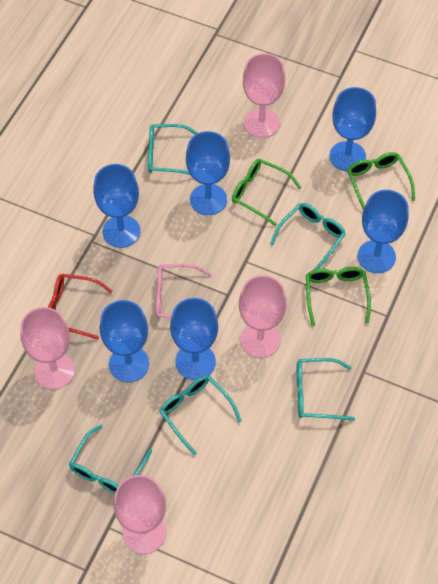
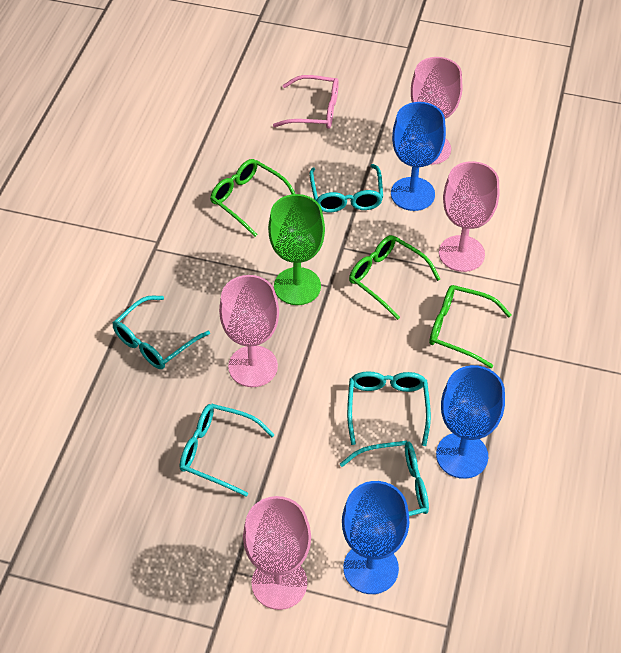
blue goblet: [93,164,140,248] [100,300,149,382] [170,298,218,380] [186,131,230,215] [329,87,376,171] [358,190,409,273] = 6 -> [342,481,410,594] [391,102,446,211] [436,365,505,479] = 3
green goblet: none = 0 -> [268,194,325,305] = 1
red glasses: [48,274,113,340] = 1 -> none = 0

